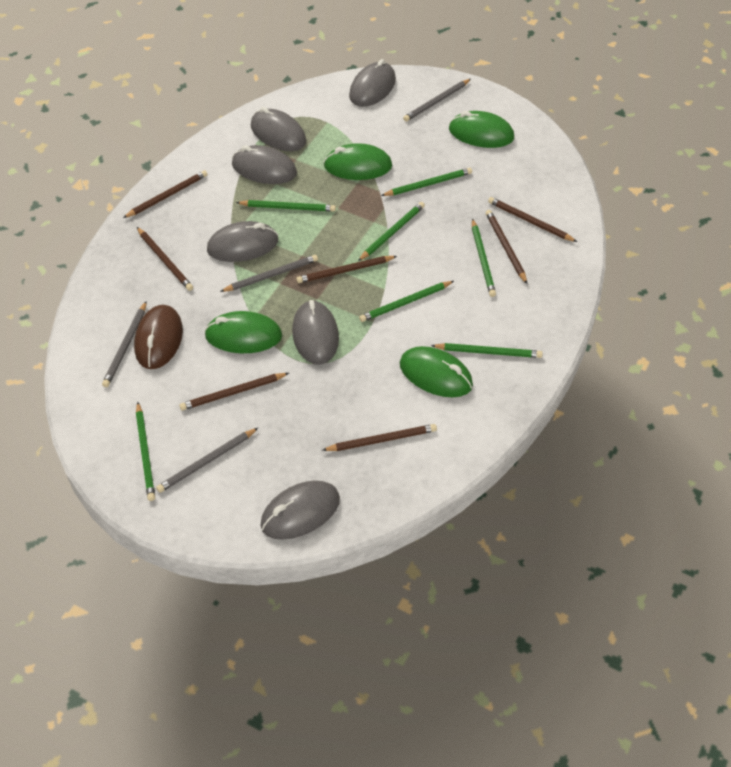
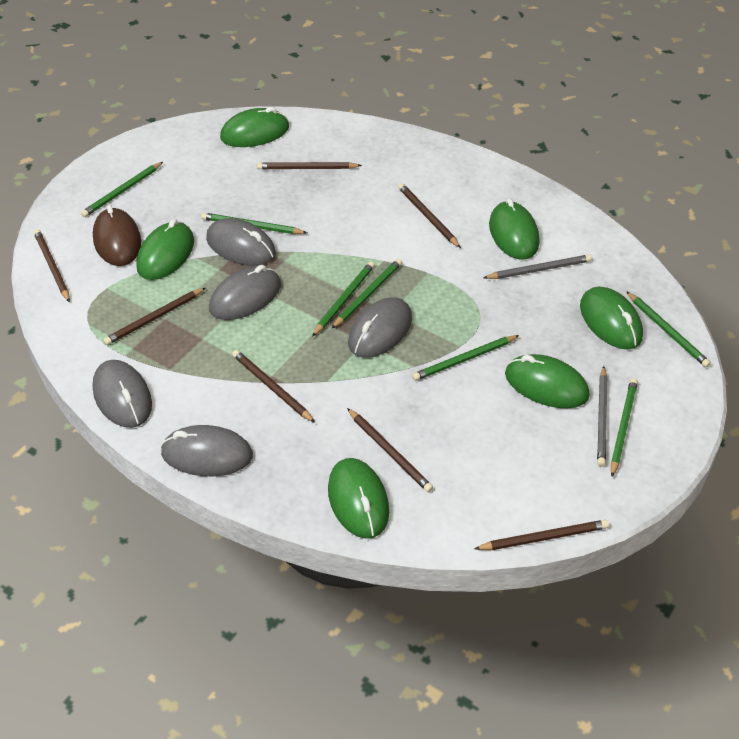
green mouse: [204,311,282,353] [324,143,392,180] [400,346,473,397] [449,111,514,148] = 4 -> [136,219,194,280] [220,107,289,147] [328,458,389,539] [489,198,539,259] [505,354,590,408] [580,287,643,349] = 6
grey mouse: [207,221,278,262] [232,145,297,184] [251,107,306,151] [260,480,340,540] [292,300,339,365] [349,59,396,107] = 6 -> [92,360,152,428] [160,425,253,476] [206,218,276,266] [209,265,281,320] [348,297,412,358] = 5
grey pencil: [102,301,147,387] [156,428,258,493] [220,255,318,292] [403,79,471,122] = 4 -> [483,255,592,279] [597,366,607,467] = 2

